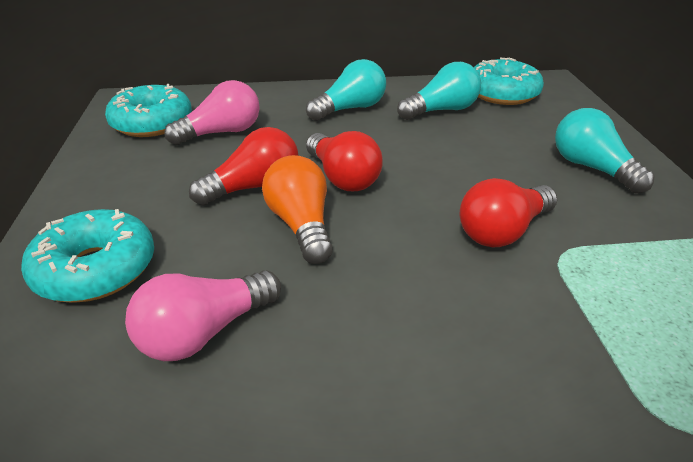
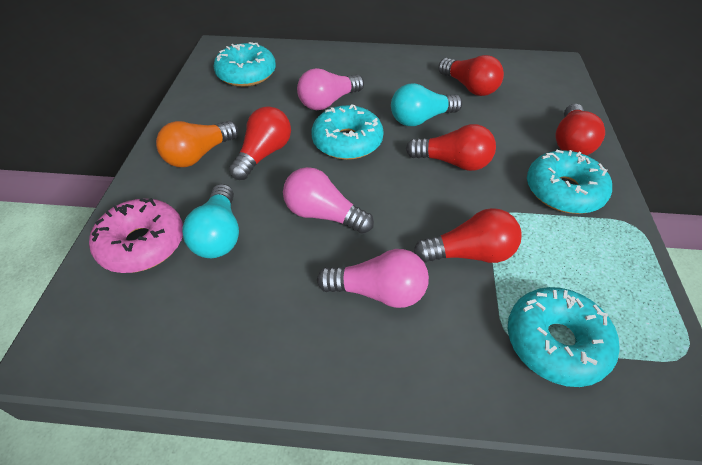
pink donut: none = 0 -> [89,198,183,273] = 1
pink light bulb: [125,270,281,361] [164,80,260,145] = 2 -> [283,167,374,234] [297,68,364,110] [317,249,429,308] = 3
red light bulb: [189,127,299,205] [306,131,383,191] [460,178,558,247] = 3 -> [229,106,291,180] [406,124,496,171] [414,208,522,263] [438,55,504,96] [555,104,605,155] = 5
turquoise donut: [21,209,154,303] [105,84,192,137] [474,58,544,105] = 3 -> [213,42,276,87] [311,104,384,160] [508,287,619,387] [527,149,612,214] = 4
turquoise light bulb: [306,59,386,121] [397,62,481,120] [555,108,655,193] = 3 -> [182,184,239,258] [391,83,462,126] = 2

